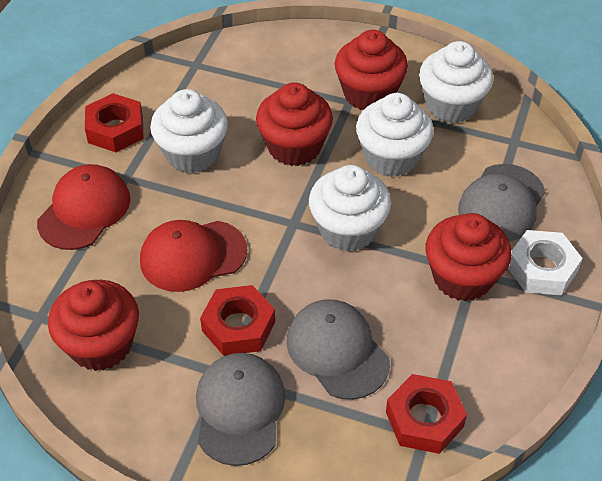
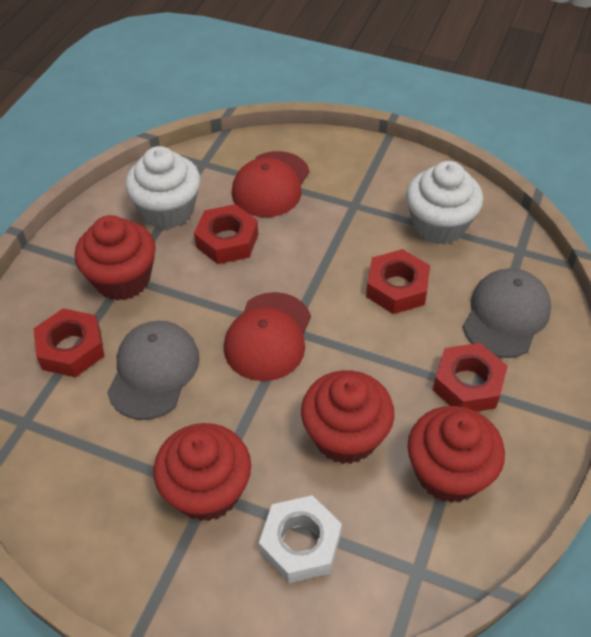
grey cap: [196,353,285,466] [286,299,390,400] [458,164,545,241] = 3 -> [107,321,200,420] [463,268,551,358] = 2
red nut: [85,93,143,152] [200,285,275,356] [386,374,467,454] = 3 -> [33,308,105,377] [194,204,258,264] [366,249,430,314] [433,343,508,412] = 4
white cupcake: [150,89,228,173] [309,165,391,252] [356,93,434,177] [419,41,493,123] = 4 -> [125,146,200,229] [406,161,483,244] = 2

